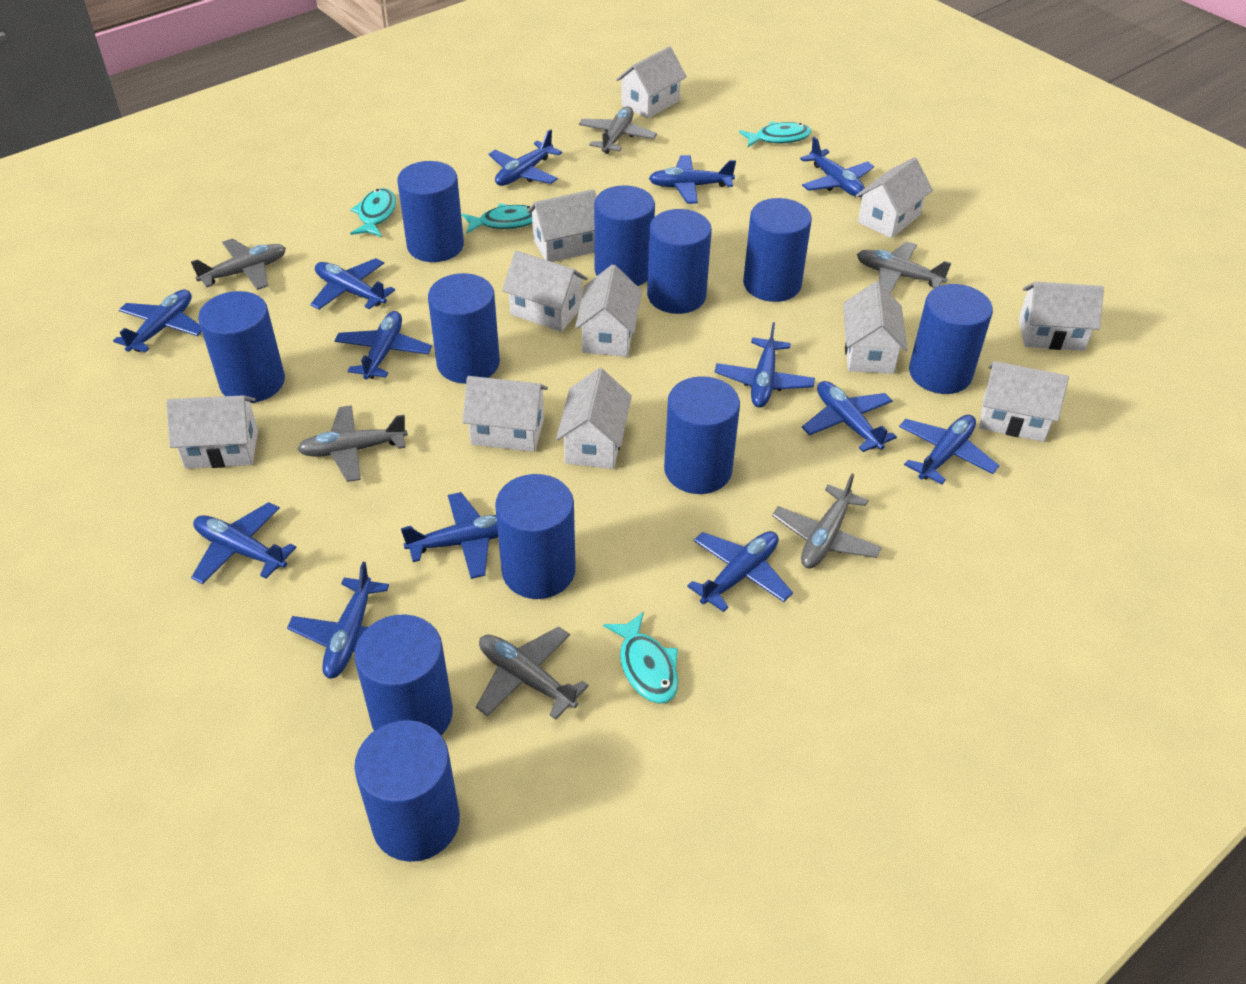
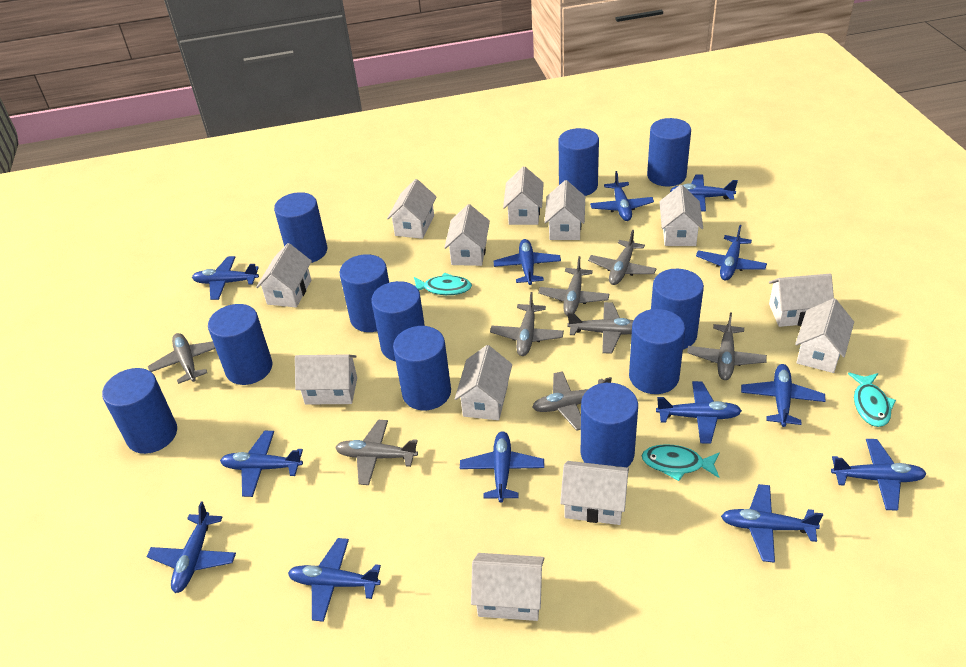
grey plane: [191,238,286,290] [297,405,408,482] [476,626,589,720] [579,107,657,154] [772,474,882,568] [857,241,951,294] = 6 -> [148,333,216,384] [335,420,418,485] [490,292,564,356] [532,371,612,431] [538,256,609,316] [567,302,634,354] [588,230,657,285] [687,312,767,380] = 8
turquoise fish: [350,188,396,237] [462,204,532,234] [603,612,678,704] [739,122,811,147] = 4 -> [414,273,472,295] [642,444,720,481] [848,372,896,427] = 3
white house: [166,395,258,468] [462,376,548,452] [502,251,588,332] [527,189,596,262] [556,368,632,469] [575,264,642,357] [616,46,687,119] [843,281,908,374] [856,157,933,238] [979,361,1069,442] [1019,282,1104,351] = 11 -> [256,243,312,307] [295,354,357,405] [387,179,437,239] [444,204,490,266] [455,345,512,420] [471,553,544,621] [503,166,544,225] [544,180,585,240] [560,461,629,525] [659,185,703,246] [769,274,834,327] [795,298,854,373] = 12

